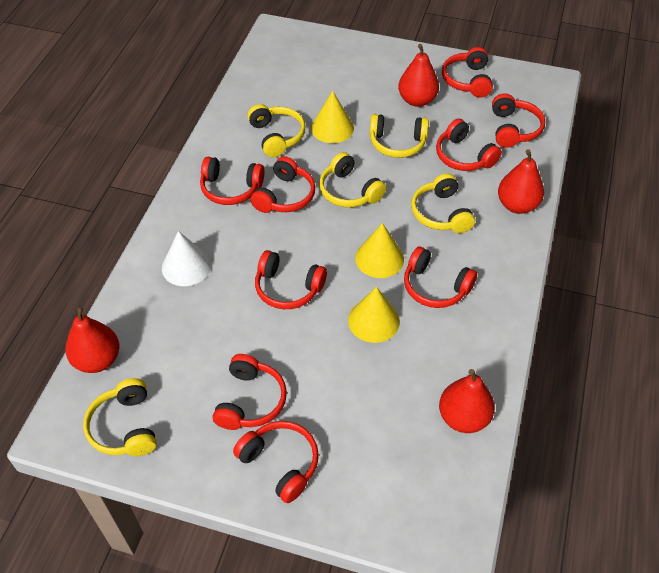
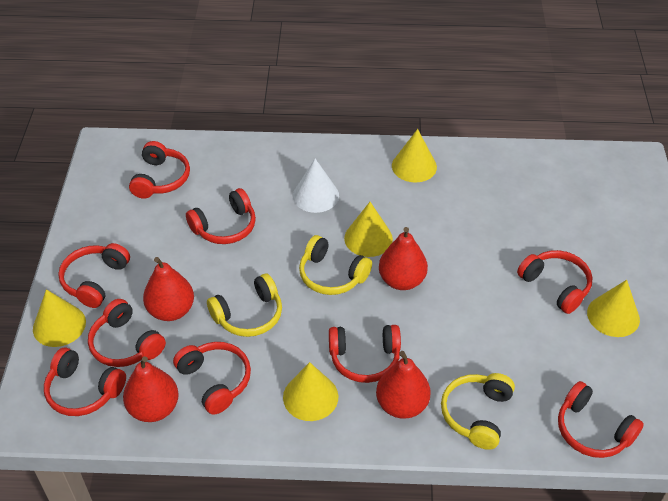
yellow cone: [311,91,354,143] [348,287,400,343] [355,223,404,278] = 3 -> [33,289,86,347] [283,362,338,421] [344,202,393,257] [392,129,437,183] [587,280,640,337] = 5
yellow headphones: [83,378,157,456] [247,104,305,157] [319,152,386,207] [370,114,429,158] [411,173,475,233] = 5 -> [207,273,282,337] [299,235,372,295] [441,373,515,450] = 3

